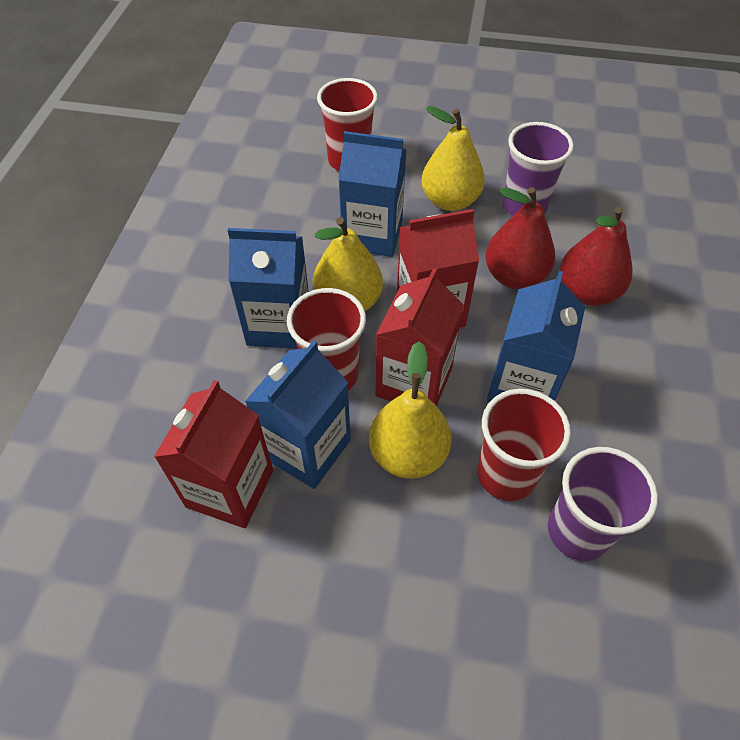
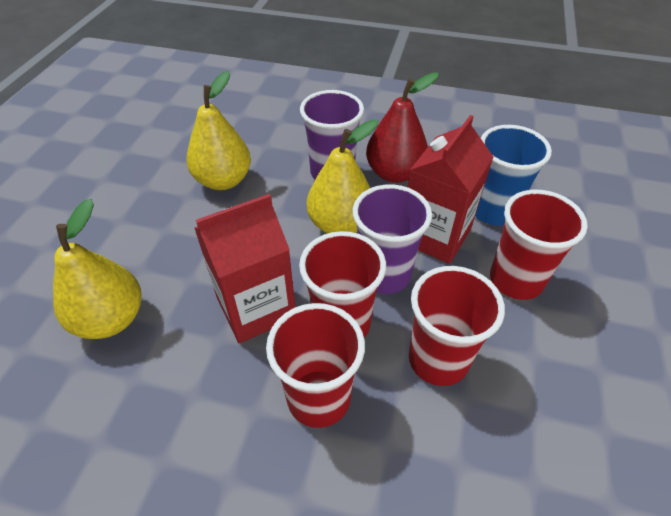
blue carton: [227,228,309,349] [245,340,351,489] [338,131,406,257] [487,271,585,402] = 4 -> none = 0
blue cup: none = 0 -> [475,125,552,226] = 1
red carton: [154,380,273,528] [376,268,464,406] [397,209,479,328] = 3 -> [194,194,295,344] [408,115,494,264] = 2
red cup: [287,288,366,390] [317,78,378,171] [477,389,571,501] = 3 -> [266,303,365,428] [299,231,386,338] [409,266,505,386] [490,190,588,300] = 4
red pear: [485,187,555,289] [560,206,632,306] = 2 -> [366,72,439,183] = 1

